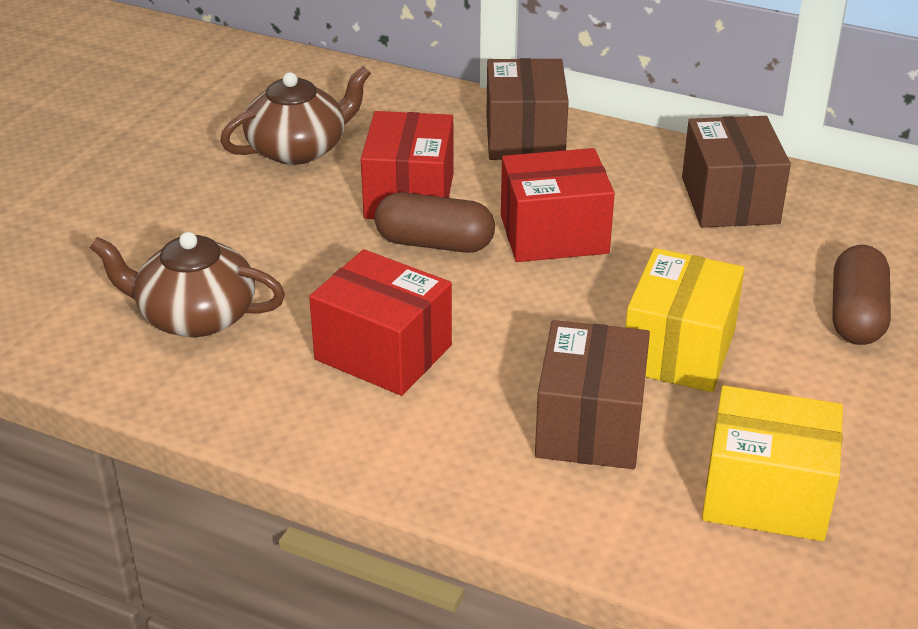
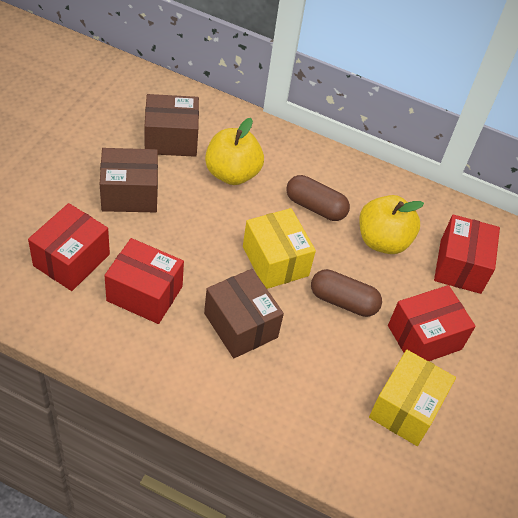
brown teapot: [90,232,285,337] [220,66,371,165] = 2 -> none = 0
red box: [309,249,452,396] [361,111,454,219] [501,148,615,262] = 3 -> [28,203,110,291] [104,238,184,324] [388,285,476,361] [434,214,500,294] = 4
yellow apple: none = 0 -> [205,118,264,185] [359,195,424,254] = 2

